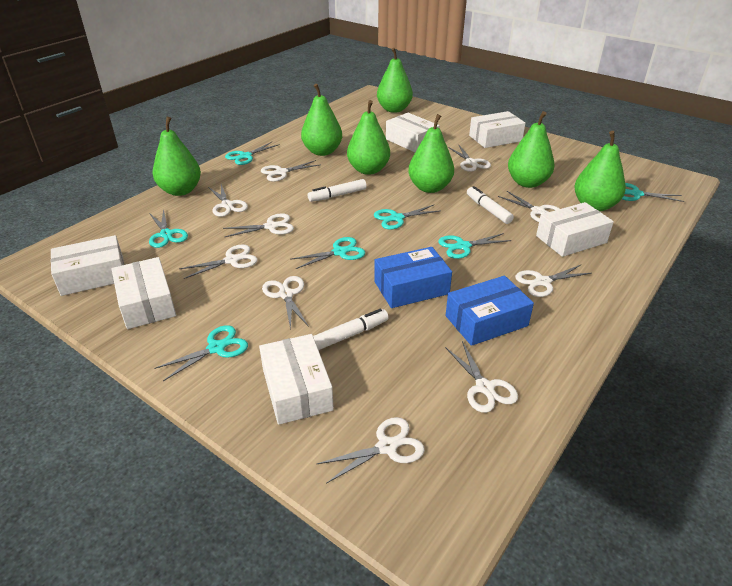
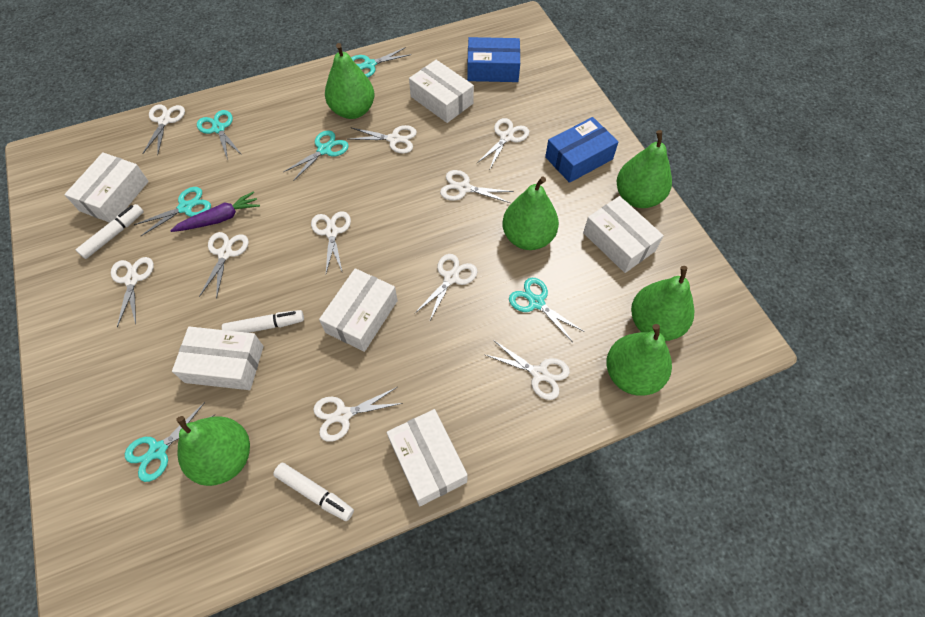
green pear: [153,117,201,196] [301,84,342,156] [347,100,390,175] [377,48,413,113] [408,114,454,193] [508,111,555,188] [575,131,626,211] = 7 -> [176,416,250,486] [325,43,374,119] [502,177,559,250] [606,324,672,396] [616,130,672,208] [631,266,695,341] = 6
purple carrot: none = 0 -> [170,191,260,232] = 1
turquoise scissors: [149,209,188,248] [154,325,248,381] [225,142,280,165] [290,237,365,269] [374,205,439,230] [438,233,511,259] [622,183,684,202] = 7 -> [125,402,214,482] [134,187,211,236] [197,110,242,160] [284,130,349,181] [351,47,412,78] [509,278,583,342] = 6

